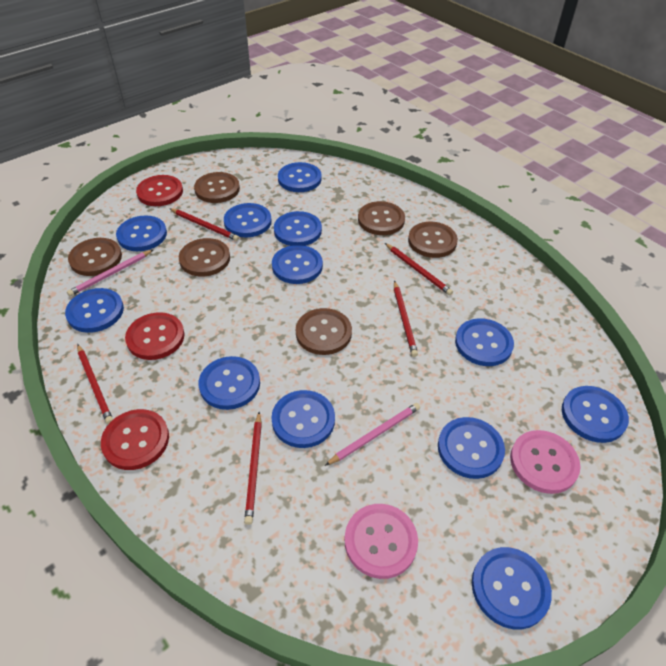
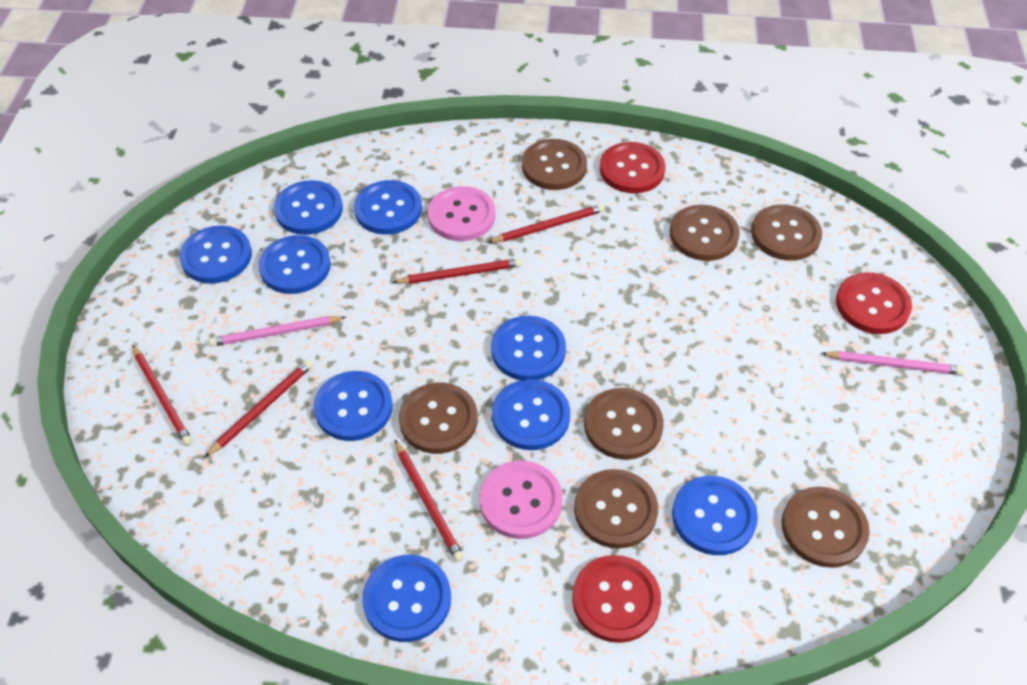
blue button: [65,288,124,333] [116,216,167,251] [199,356,260,410] [224,203,272,237] [271,390,335,448] [272,245,323,284] [274,211,322,246] [278,162,322,192] [438,417,505,479] [455,318,514,366] [472,547,552,630] [562,386,629,443] = 12 -> [179,225,252,284] [258,235,331,294] [274,180,343,235] [313,371,393,441] [354,180,422,235] [362,555,451,642] [491,316,566,380] [492,379,570,450] [672,476,758,555] = 9
brown button: [68,238,122,276] [179,238,230,276] [194,172,240,203] [296,308,352,355] [358,201,405,235] [408,222,458,258] = 6 -> [399,383,478,454] [522,139,587,190] [574,469,658,548] [584,388,664,460] [670,205,740,261] [751,204,822,261] [782,487,870,568] = 7

